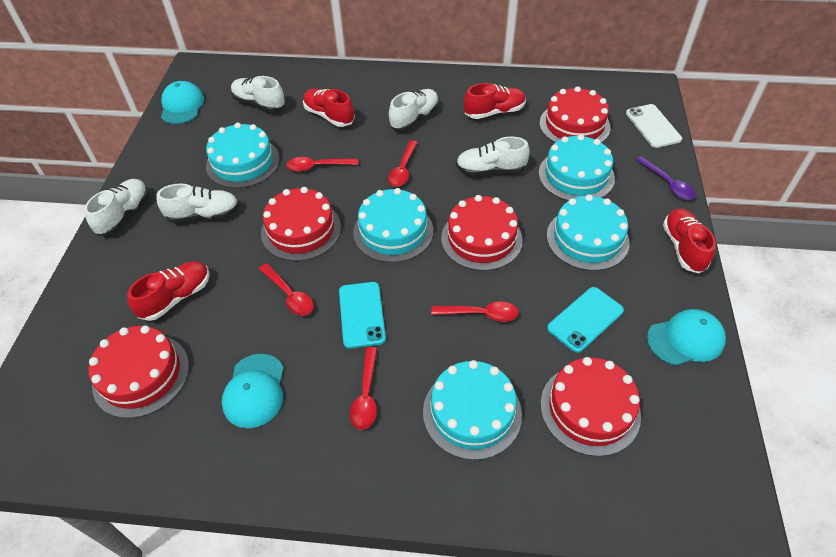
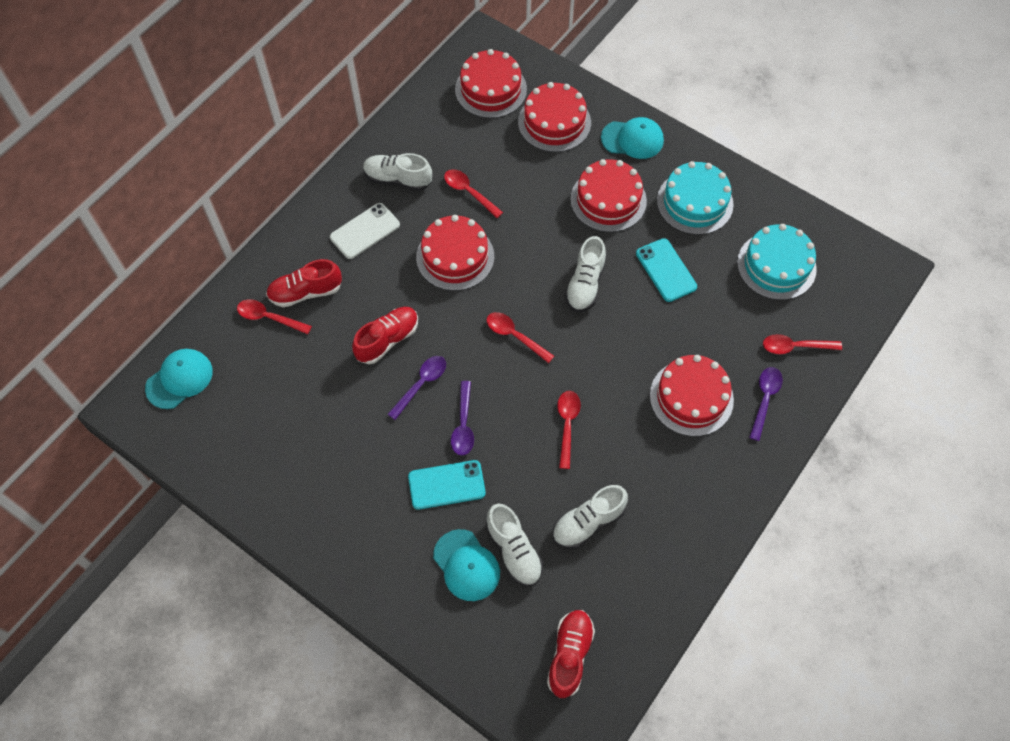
purple spoon: [636,156,696,200] = 1 -> [388,356,446,420] [451,381,474,456] [749,367,783,441] = 3
red shoe: [127,262,210,321] [303,88,355,127] [464,83,526,119] [663,208,716,273] = 4 -> [266,259,342,307] [352,307,418,364] [547,610,595,698] = 3
turquoise cake: [206,123,280,188] [353,188,433,263] [423,360,522,460] [539,134,615,201] [547,194,630,271] = 5 -> [657,161,734,235] [737,224,817,300] = 2
white shoe: [84,179,149,236] [157,184,239,223] [231,76,285,112] [389,89,439,131] [456,137,530,175] = 5 -> [363,153,432,191] [486,503,543,586] [552,485,628,549] [565,236,606,312] = 4

